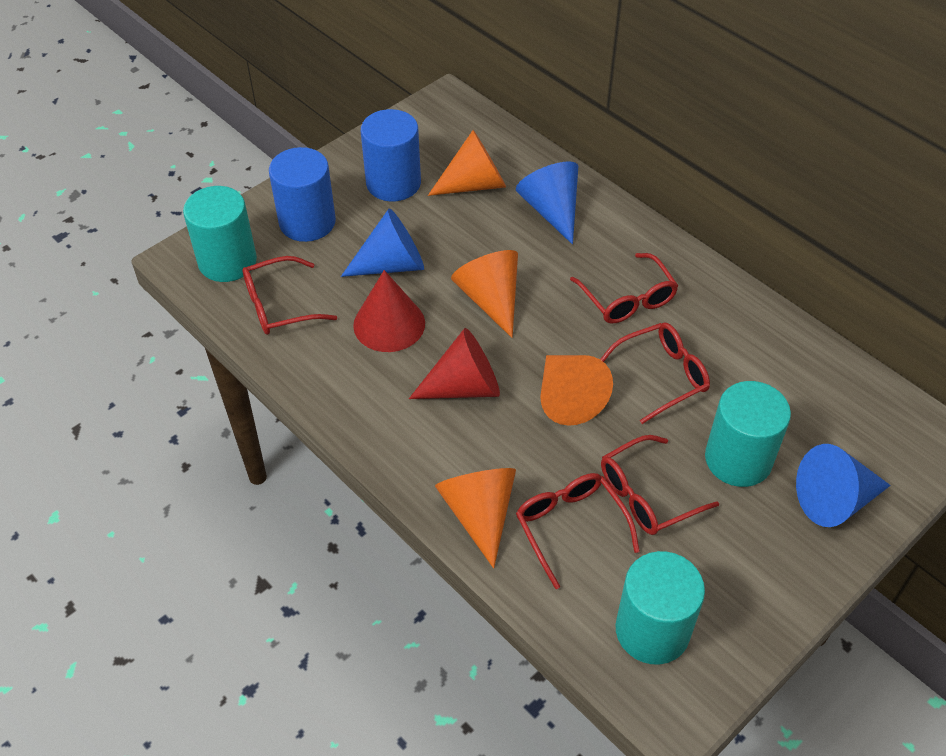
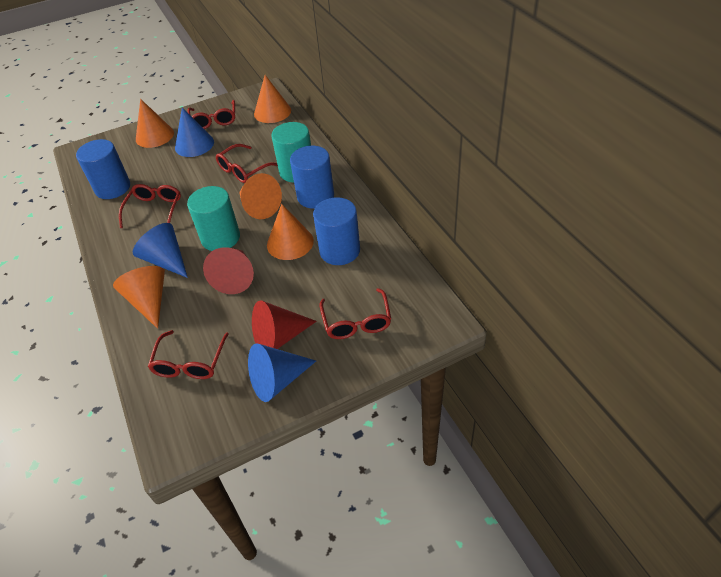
blue cylinder: [269,147,336,242] [361,109,421,202] = 2 -> [76,139,130,199] [290,146,334,209] [313,197,360,265] = 3
orange cone: [428,130,506,196] [435,468,516,568] [451,250,518,338] [540,355,613,426] = 4 -> [113,266,165,329] [136,99,174,148] [239,173,282,219] [254,75,291,123] [267,204,314,260] = 5
turquoise cylinder: [183,186,257,282] [615,551,705,664] [705,381,791,487] = 3 -> [187,186,240,251] [271,122,311,183] = 2

